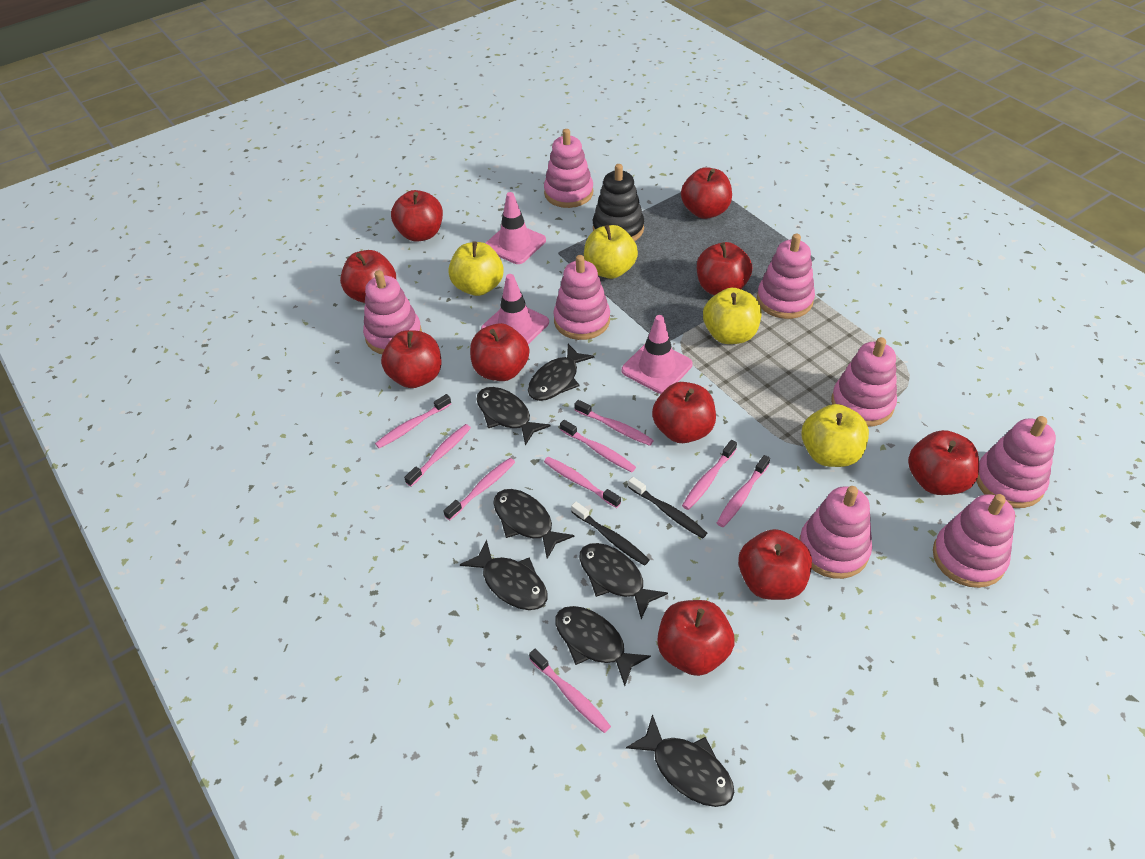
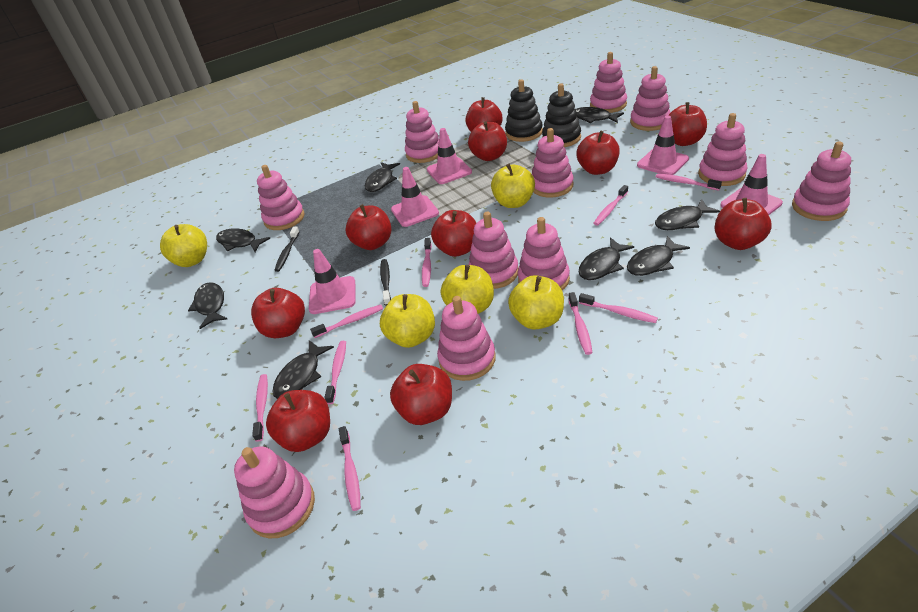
black fish: [460,540,547,610] [477,387,550,446] [493,489,575,559] [528,344,594,401] [555,606,651,686] [579,543,668,619] [626,714,734,807] = 7 -> [188,282,227,329] [216,228,270,252] [272,340,334,399] [365,162,400,192] [575,107,624,123] [579,237,634,280] [627,236,690,276] [655,199,720,230] = 8
black stacking toy: [593,164,644,241] = 1 -> [505,79,543,142] [542,84,581,147] = 2
pink stacking toy: [363,270,422,354] [544,129,593,208] [553,255,610,340] [757,234,815,319] [799,486,872,579] [831,337,897,427] [933,494,1015,588] [976,416,1056,508] = 8 -> [234,447,315,538] [257,165,305,230] [405,101,439,163] [437,296,496,381] [469,212,518,289] [518,217,570,290] [532,128,574,198] [590,52,627,113] [630,66,671,131] [698,113,747,186] [792,142,851,221] = 11
pink traffic cone: [481,274,549,344] [486,192,546,264] [622,315,693,394] = 3 -> [309,249,356,314] [391,167,439,227] [427,128,472,184] [637,116,689,175] [721,154,783,215] = 5
yellow apple: [448,241,504,296] [584,225,638,279] [703,288,761,344] [802,404,869,467] = 4 -> [160,224,207,267] [380,294,435,348] [441,265,494,314] [491,164,535,208] [508,275,564,330] = 5

